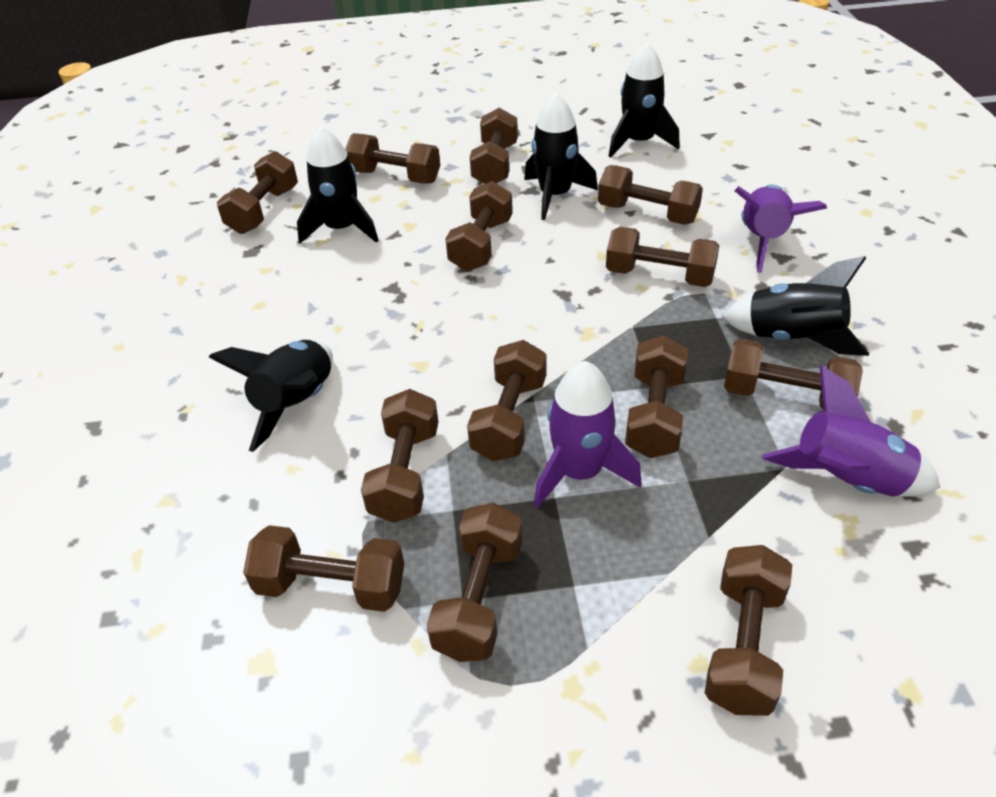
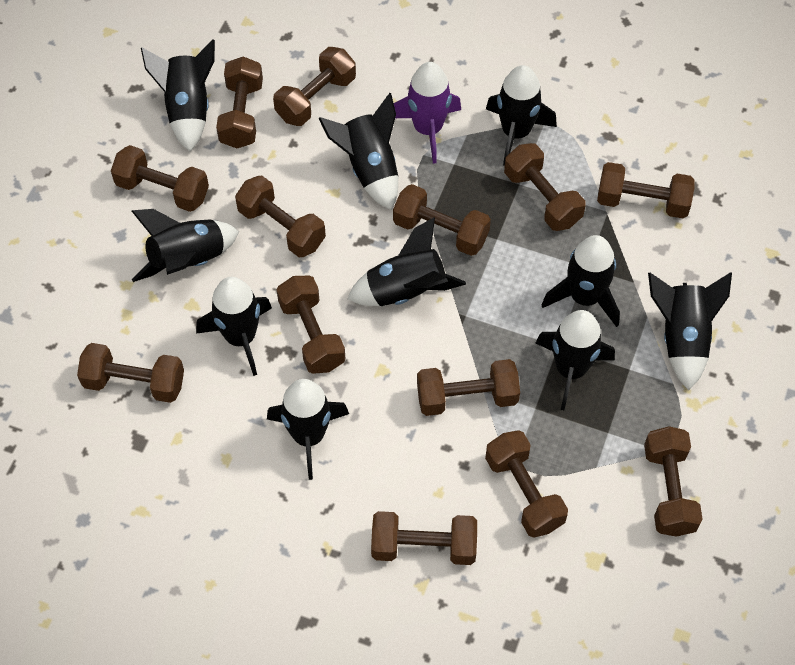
black rocket: [209,340,333,452] [297,126,379,243] [524,93,598,220] [609,42,680,157] [722,256,869,356] = 5 -> [132,209,239,282] [141,39,215,152] [196,277,272,376] [267,379,349,480] [318,93,398,210] [347,217,466,306] [486,65,557,166] [536,310,615,410] [542,235,620,327] [648,272,732,390] = 10
purple rocket: [534,361,642,508] [735,184,827,273] [762,366,940,497] = 3 -> [394,62,461,164] = 1

